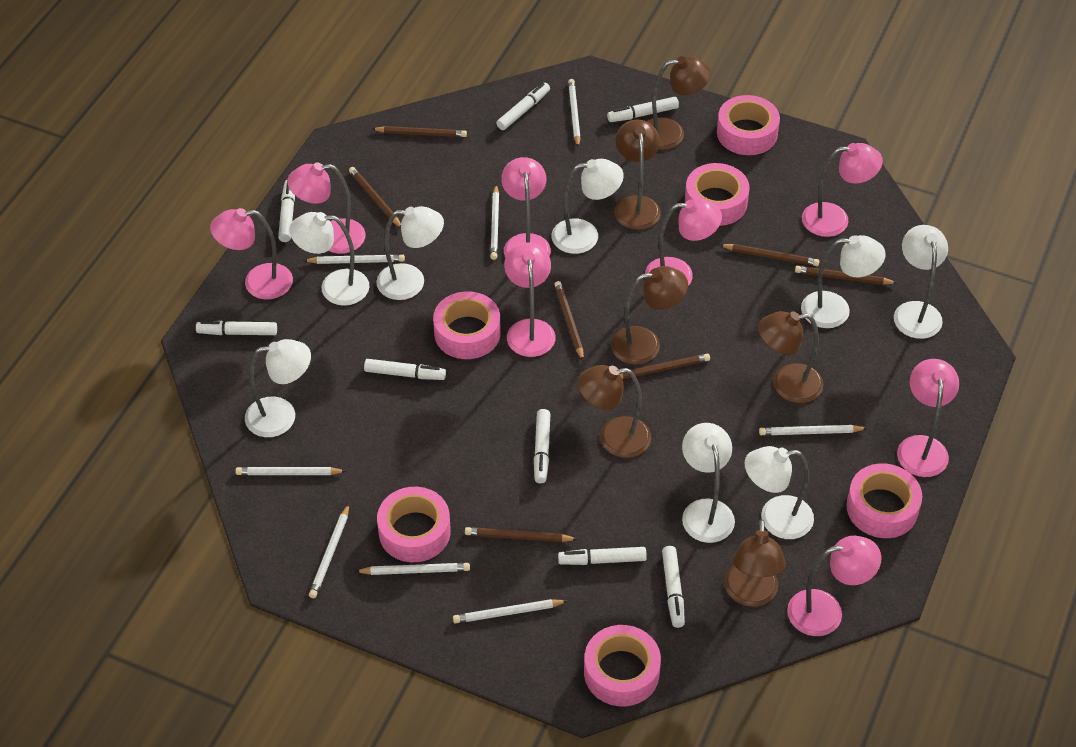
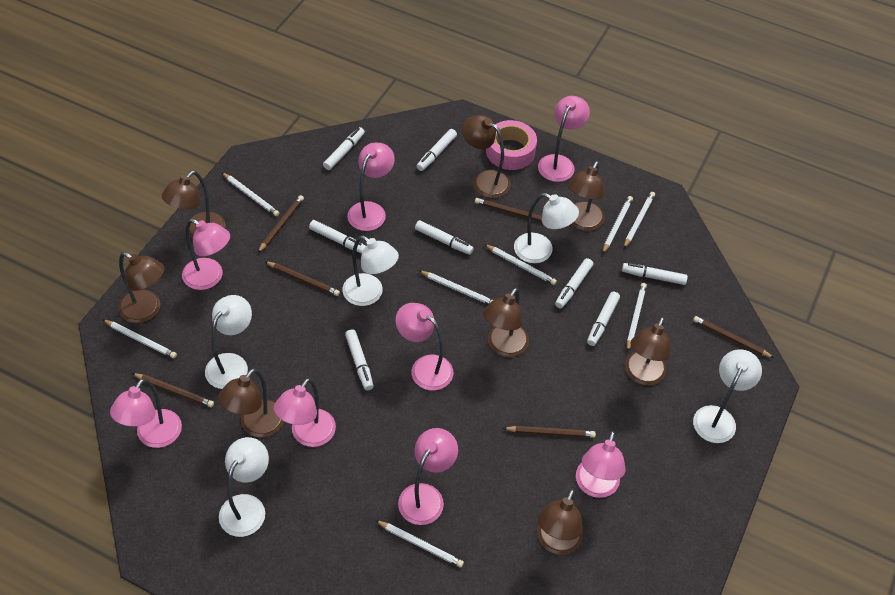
brown lamp: [577,365,651,458] [611,266,688,365] [614,120,661,230] [647,56,711,150] [724,519,786,607] [758,311,824,403] = 6 -> [119,252,164,323] [162,171,226,239] [218,368,284,438] [462,115,510,198] [483,288,529,357] [537,489,583,555] [568,161,604,231] [625,317,671,386] = 8
brown pencil: [349,167,401,228] [372,126,467,137] [465,527,577,542] [554,281,584,361] [620,354,710,379] [720,244,820,266] [795,266,897,285] = 7 -> [132,373,214,407] [258,195,304,253] [265,261,340,296] [475,198,542,222] [503,426,596,438] [693,316,774,358] = 6
pink tape: [377,487,451,562] [433,291,501,359] [584,625,661,706] [685,163,749,226] [717,95,780,155] [846,463,922,538] = 6 -> [486,120,537,170] = 1
white lamp: [245,339,311,437] [290,212,370,306] [376,206,444,300] [552,159,624,254] [682,423,735,543] [745,446,814,539] [801,235,886,328] [894,225,948,339] = 8 -> [205,295,252,389] [219,437,269,537] [342,236,399,306] [514,193,579,263] [693,349,762,443] = 5

